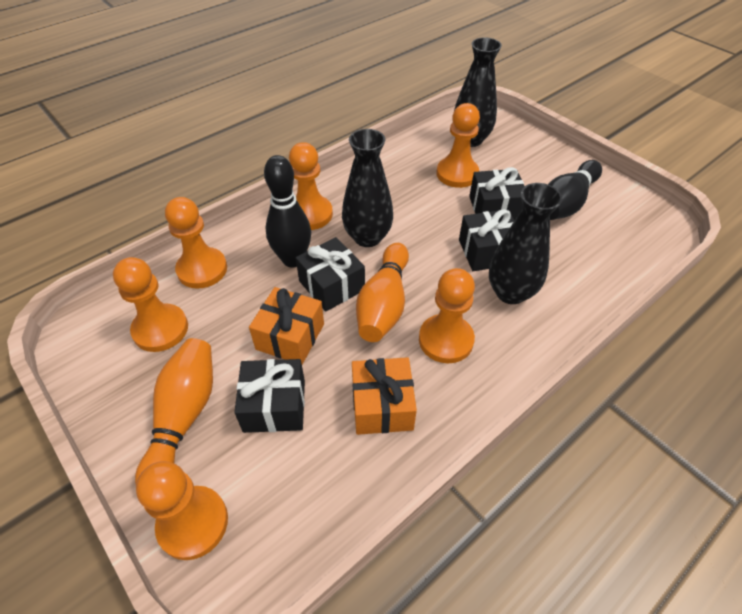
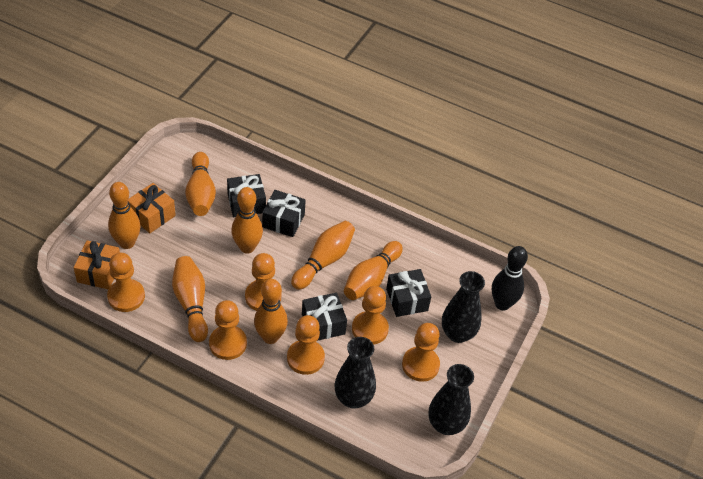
black bowling pin: [264,155,311,267] [548,160,602,220] = 2 -> [492,246,528,310] = 1
orange bowling pin: [135,338,213,483] [356,243,409,342] = 2 -> [108,182,141,249] [172,256,208,342] [185,152,216,216] [231,187,263,254] [254,279,288,344] [291,221,355,290] [344,241,403,300] = 7

